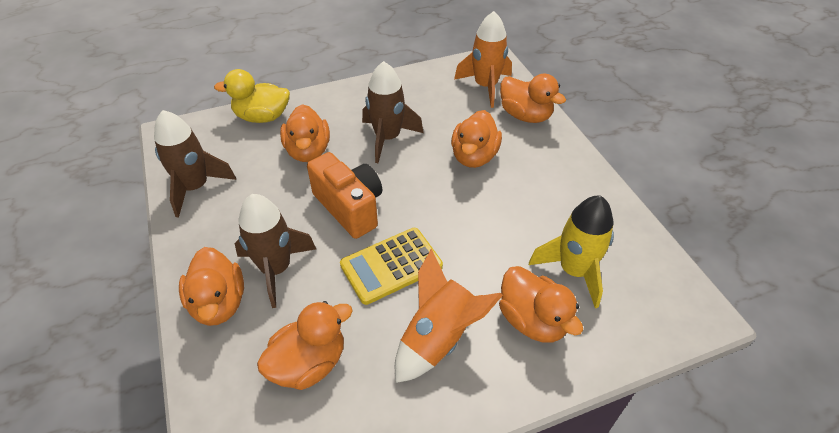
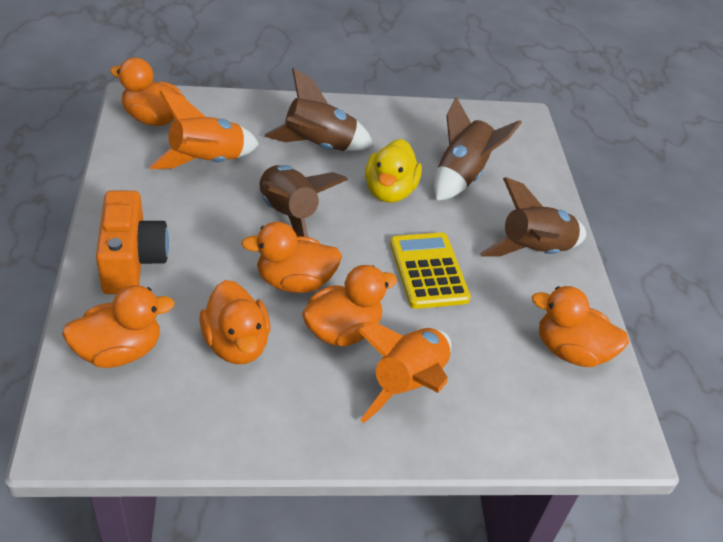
brown rocket: [154,110,236,218] [235,194,316,308] [362,61,424,163] = 3 -> [259,165,348,237] [264,68,374,151] [434,97,522,201] [480,177,586,256] = 4
yellow rocket: [529,196,614,308] = 1 -> none = 0

